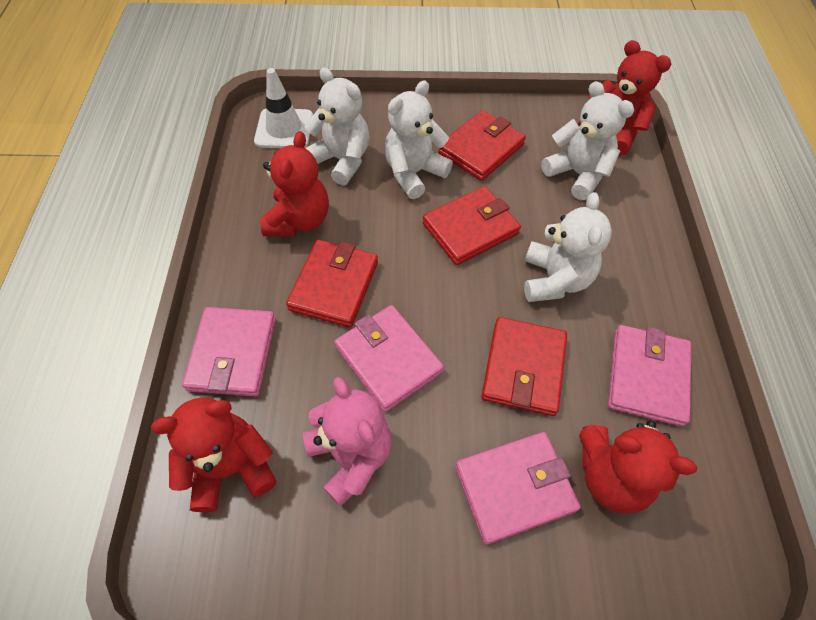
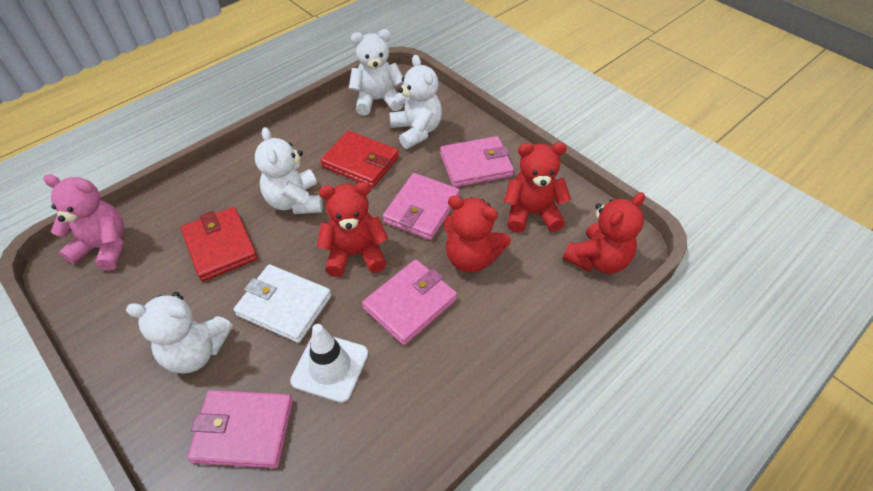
red wallet: [286,240,378,327] [423,186,521,265] [438,110,526,181] [481,317,567,416] = 4 -> [181,207,258,281] [320,131,399,187] = 2
white wallet: none = 0 -> [234,264,331,343] = 1

